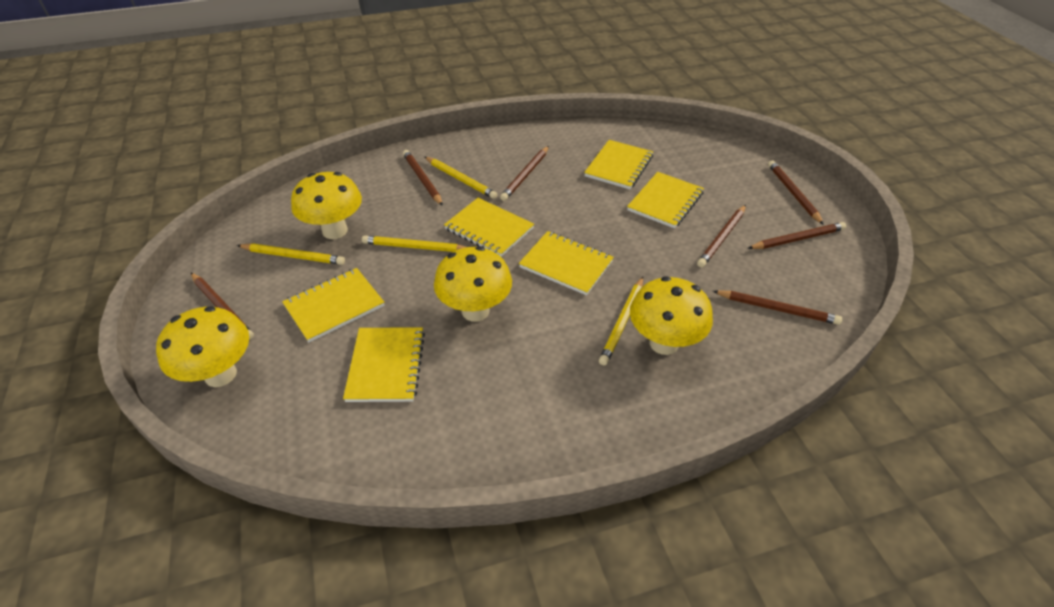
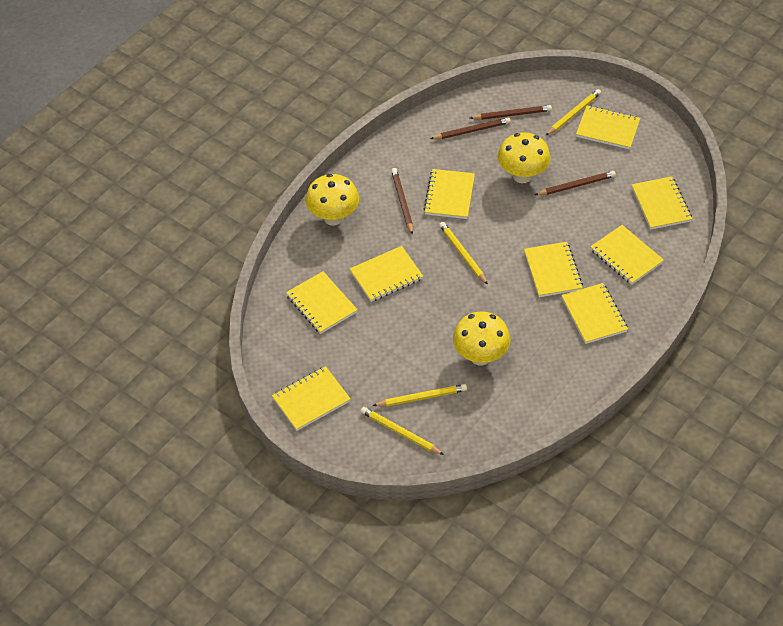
brown pencil: [191,273,254,340] [403,150,443,206] [500,146,549,201] [697,205,746,267] [713,290,842,325] [747,222,846,249] [768,160,824,225] = 7 -> [391,168,413,235] [430,117,511,139] [470,105,552,120] [535,171,616,195] = 4
yellow mushroom: [156,306,249,387] [291,172,362,239] [434,246,512,322] [630,276,713,355] = 4 -> [306,174,359,226] [453,311,511,366] [498,132,550,183] = 3
yellow notebook: [282,268,384,342] [343,327,425,402] [444,198,534,257] [519,231,614,295] [584,140,653,189] [627,172,704,228] = 6 -> [272,366,351,431] [286,271,358,334] [350,246,424,302] [424,169,475,219] [524,242,583,297] [561,283,628,344] [576,105,640,150] [590,225,664,285] [631,176,692,230] = 9

